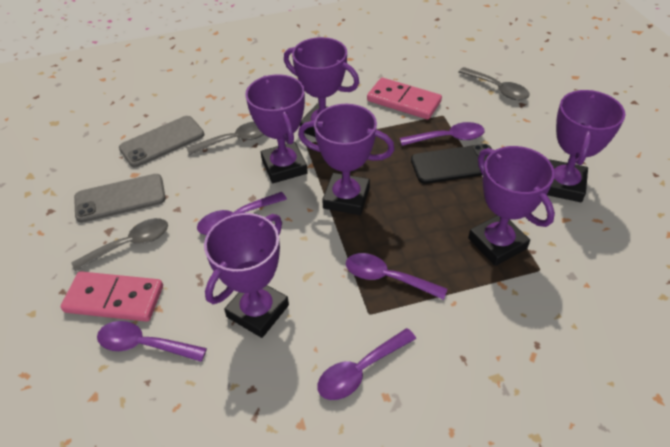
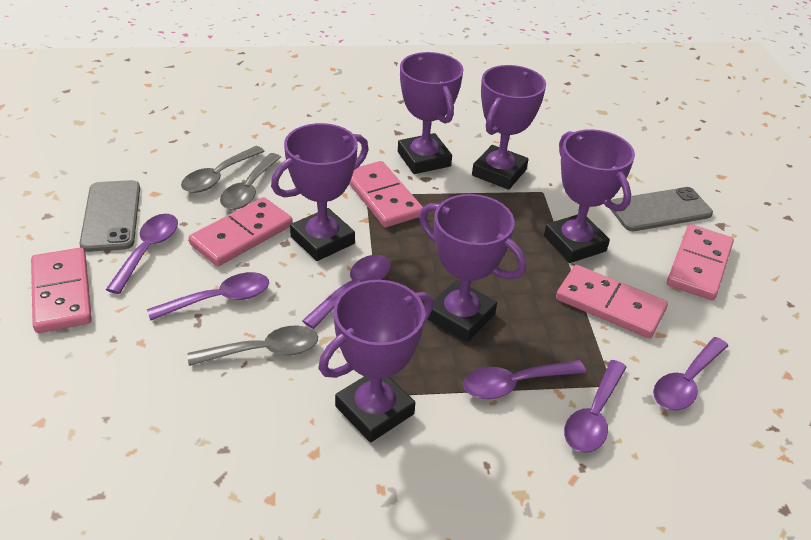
black phone: [411,144,492,184] = 1 -> none = 0
pink domino: [61,271,163,322] [367,78,442,120] = 2 -> [31,248,92,333] [189,197,293,266] [349,161,423,227] [556,265,668,338] [667,224,734,300] = 5
purple spoon: [97,321,207,362] [197,192,287,235] [318,328,416,400] [346,253,447,300] [400,122,485,146] = 5 -> [106,214,178,294] [147,272,269,321] [302,255,391,329] [463,360,586,399] [564,360,627,453] [653,337,728,411] = 6

